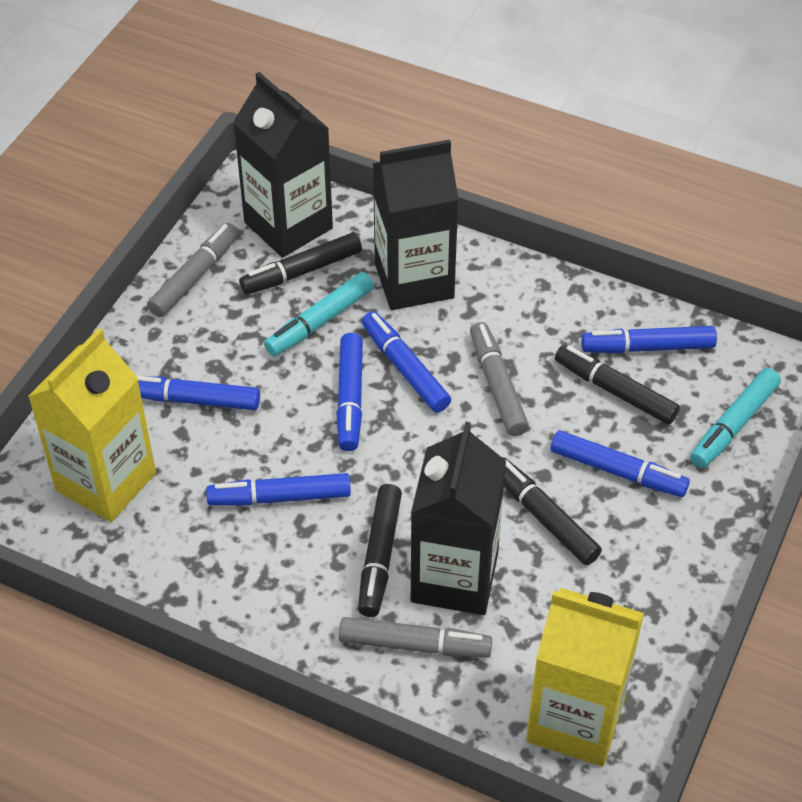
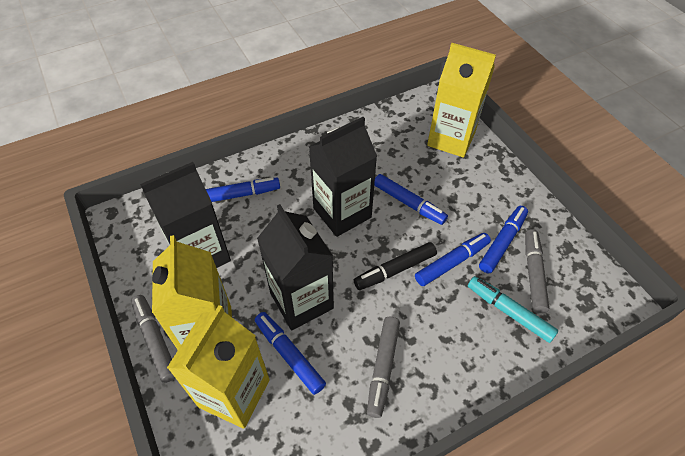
black marker: [239,233,362,295] [358,484,402,617] [502,457,602,565] [555,344,680,425] = 4 -> [354,242,437,290] = 1
blue marker: [137,376,260,410] [206,473,351,506] [336,333,363,451] [362,311,451,413] [551,430,690,497] [581,326,717,353] = 6 -> [206,177,280,202] [255,312,326,395] [374,174,448,225] [415,233,491,286] [479,206,528,273] = 5
turquoise marker: [264,272,374,356] [690,368,781,468] = 2 -> [468,276,558,343] = 1
yellow carton: [28,328,156,522] [526,588,644,767] = 2 -> [152,235,232,350] [167,305,270,429] [427,43,496,158] = 3

